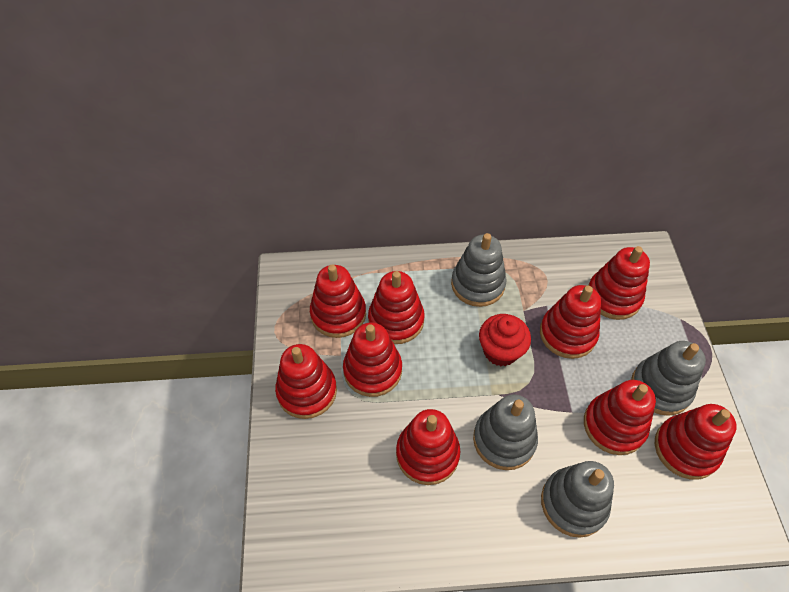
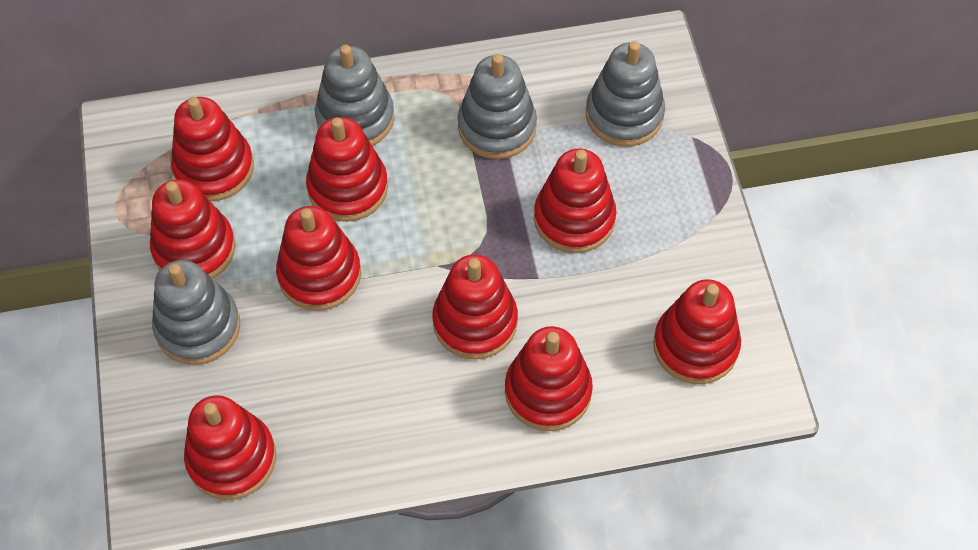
red cupcake: [479,314,531,366] = 1 -> none = 0

